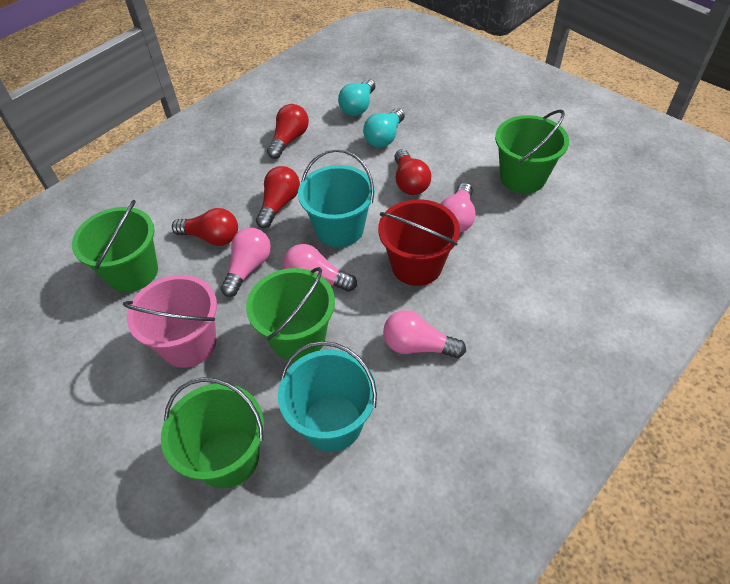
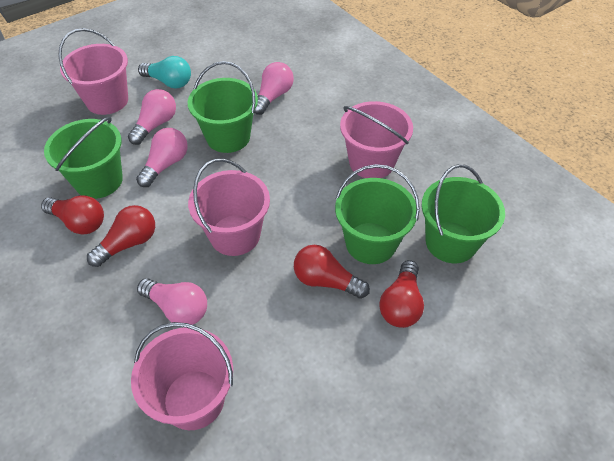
pink bucket: [123,275,217,368] = 1 -> [58,28,128,115] [131,322,233,430] [188,158,270,256] [340,101,413,178] = 4
red bucket: [378,199,460,286] = 1 -> none = 0
turquoise bucket: [278,341,377,452] [298,149,375,247] = 2 -> none = 0
turquoise light bulb: [338,79,375,116] [363,108,405,148] = 2 -> [138,56,191,88] = 1

